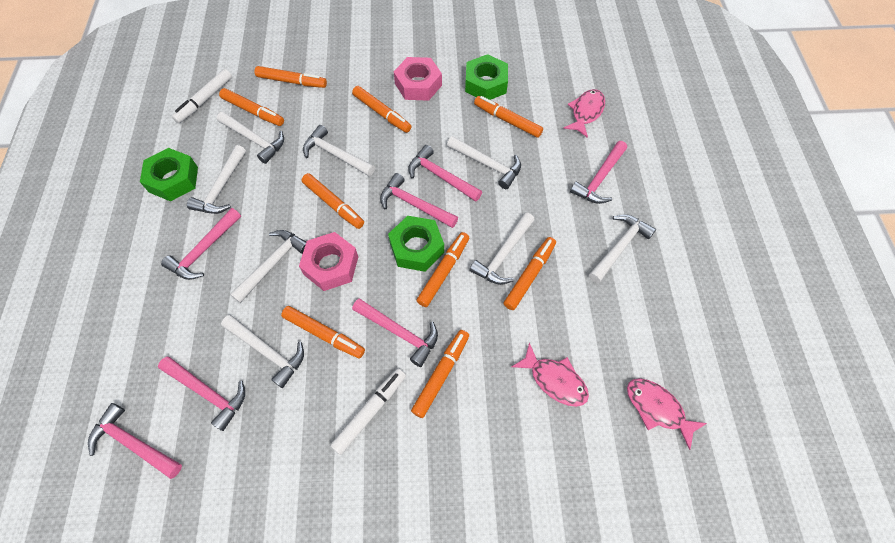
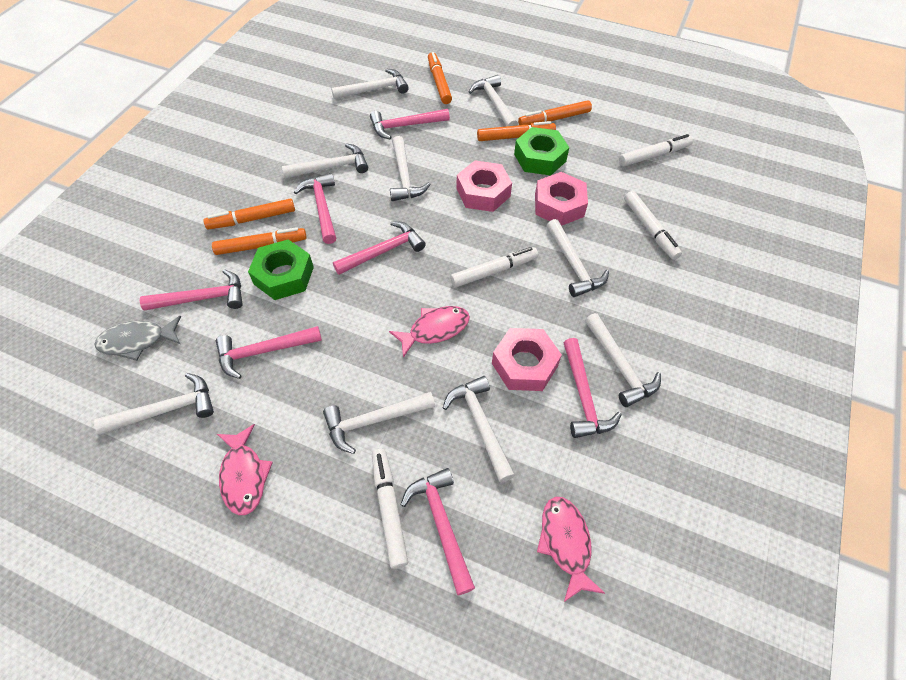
green nut: [140,148,198,202] [388,216,444,272] [465,54,508,100] = 3 -> [248,240,314,300] [514,127,569,175] = 2
grey fish: none = 0 -> [94,316,181,361] = 1
orange marker: [219,88,284,126] [255,66,327,88] [281,306,365,359] [302,173,364,229] [352,86,411,133] [411,330,469,418] [417,232,469,307] [474,96,543,138] [504,237,556,310] = 9 -> [203,199,295,230] [212,227,307,255] [428,52,452,104] [477,121,556,141] [518,100,592,125] = 5
pink nut: [299,232,358,291] [394,57,442,101] = 2 -> [456,160,512,212] [492,328,562,391] [535,172,588,226] = 3
white hammer: [187,145,246,214] [217,112,284,164] [221,315,304,388] [230,230,306,303] [303,125,375,176] [447,136,521,189] [469,212,535,285] [589,214,656,283] = 8 -> [94,373,214,435] [282,143,368,179] [323,392,435,454] [331,69,409,99] [390,136,431,201] [443,376,515,483] [469,75,518,126] [547,219,609,297] [585,313,661,407] = 9
white marker: [172,69,232,123] [330,368,406,455] = 2 -> [372,449,408,569] [450,247,538,288] [619,134,693,166] [624,191,682,260] = 4

